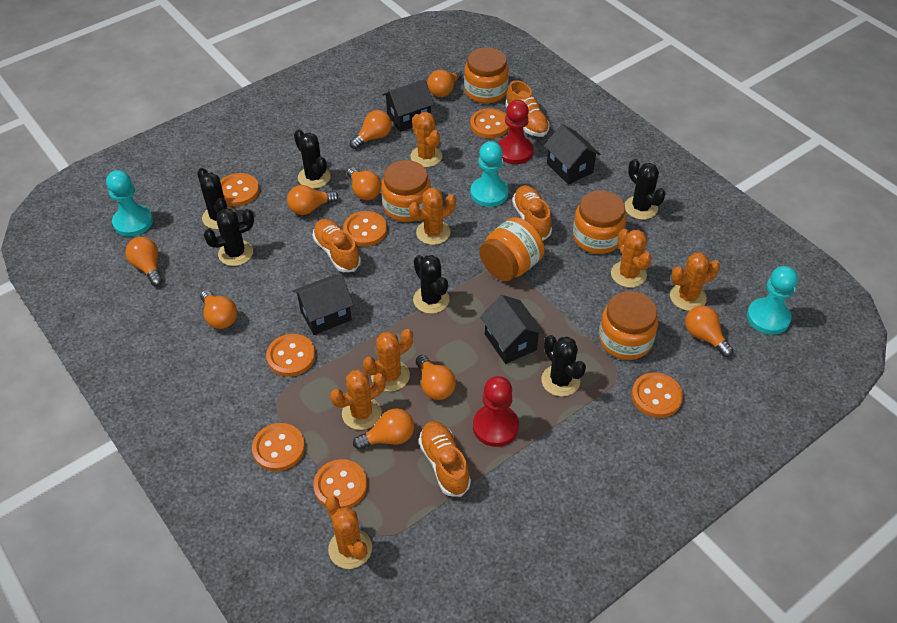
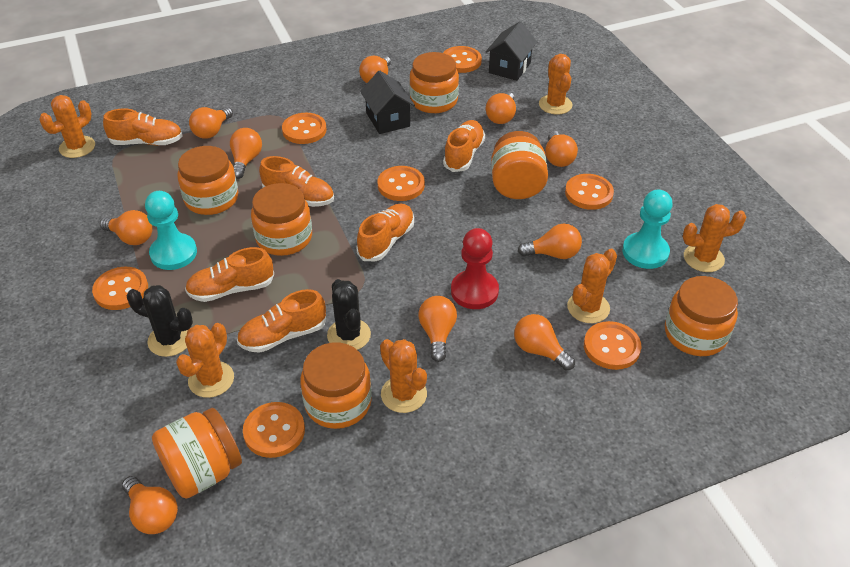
black cactus: [197,168,236,229] [204,208,254,266] [294,129,331,189] [413,255,450,314] [541,335,586,397] [625,159,666,220] = 6 -> [127,285,193,357] [327,279,371,350] = 2
black house: [293,274,354,335] [382,79,434,132] [480,295,544,364] [544,124,601,184] = 4 -> [360,70,415,134] [486,21,537,81] = 2
orange cactus: [325,496,372,569] [330,370,386,430] [363,329,413,391] [409,188,456,245] [410,112,442,167] [611,229,652,288] [670,253,720,311] = 7 -> [40,95,95,158] [176,323,234,398] [380,339,427,413] [539,54,572,115] [567,249,617,323] [683,204,746,272] = 6
orange jar: [381,160,431,222] [464,47,509,103] [479,217,545,281] [573,191,626,254] [599,291,658,360] = 5 -> [152,408,242,498] [178,146,238,215] [251,183,312,256] [300,343,372,429] [409,52,459,113] [491,131,548,199] [665,276,738,356] = 7
orange light bulb: [125,237,163,286] [200,290,237,329] [287,185,339,215] [347,167,382,200] [350,110,392,149] [353,408,414,450] [416,355,456,400] [427,70,463,97] [685,306,733,357] = 9 -> [100,210,153,245] [122,476,178,534] [189,107,233,139] [230,128,262,179] [359,56,391,83] [418,296,457,362] [486,92,516,124] [514,314,575,370] [518,224,582,259] [545,131,578,167] = 10
orange shoe: [313,219,361,272] [419,421,471,497] [505,80,550,137] [512,185,552,240] = 4 -> [103,108,182,145] [185,247,274,302] [237,289,326,353] [259,156,334,207] [357,204,414,261] [443,120,485,172] = 6
red pawn: [473,376,519,447] [498,100,533,164] = 2 -> [451,228,499,309] = 1
turquoise pawn: [106,170,153,237] [470,141,509,207] [747,266,798,335] = 3 -> [145,191,197,270] [622,190,673,269] = 2

